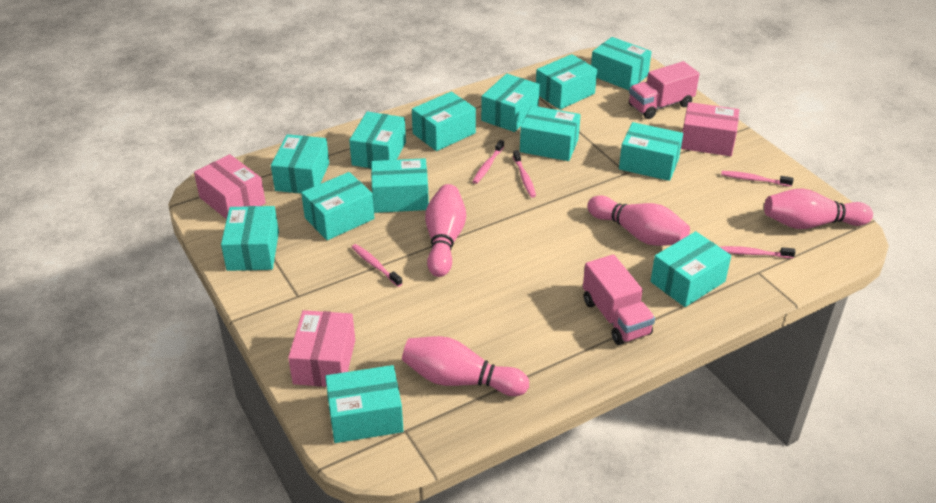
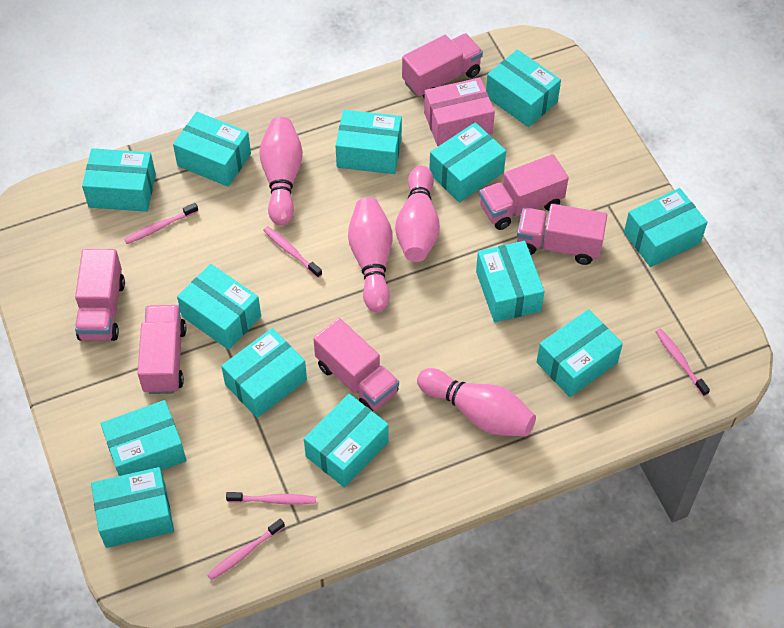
pink box: [194,154,266,219] [288,310,355,387] [681,102,739,156] = 3 -> [424,77,495,146] = 1
pink truck: [583,254,655,345] [629,61,699,119] = 2 -> [75,249,125,341] [137,305,186,394] [313,318,399,411] [402,34,483,98] [479,154,569,230] [517,204,607,265] = 6

